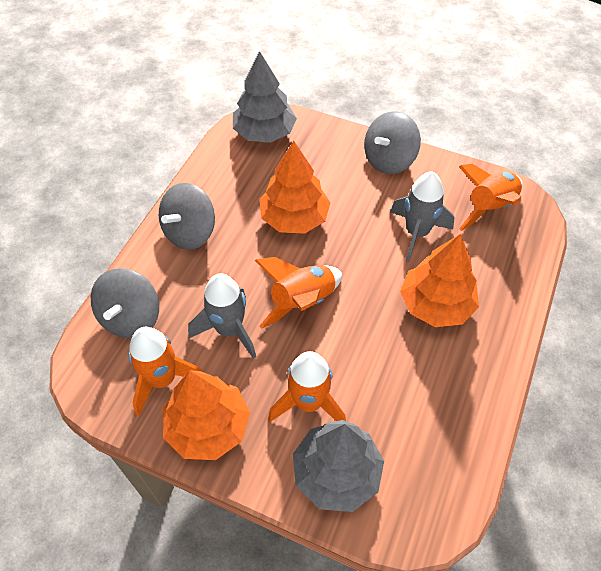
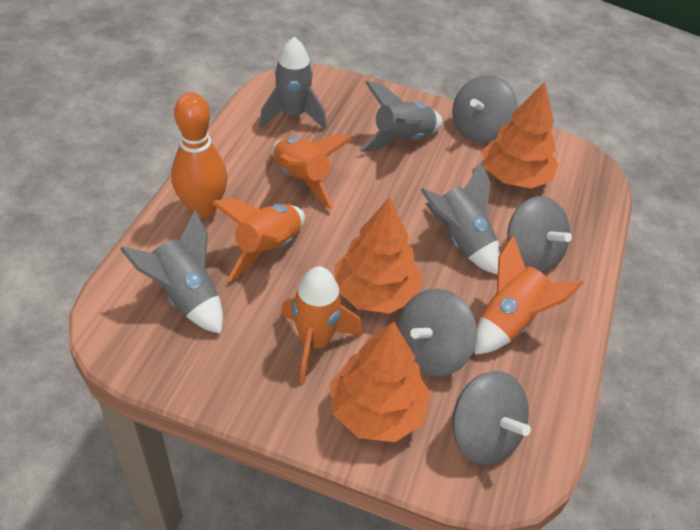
grey rocket: [188,273,256,359] [390,171,455,262] = 2 -> [120,210,223,334] [259,37,327,129] [360,81,443,152] [420,162,500,275] = 4
grey spinning top: [91,268,159,338] [159,183,215,250] [364,111,421,174] = 3 -> [398,289,477,377] [452,371,531,465] [453,75,517,142] [507,196,572,273] = 4
grey tree: [233,51,297,143] [293,420,384,512] = 2 -> none = 0
orange bowling pin: none = 0 -> [171,93,228,218] = 1

